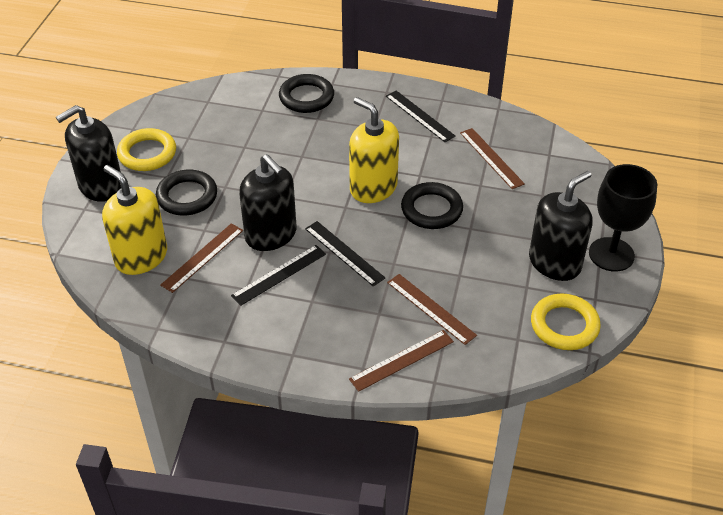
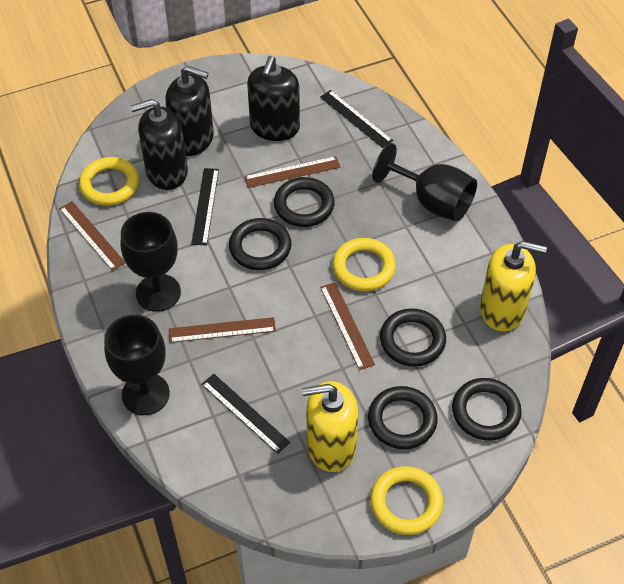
black goblet: [589,164,657,272] = 1 -> [104,315,170,415] [121,212,181,312] [372,143,477,222] = 3
black ring: [156,169,217,216] [279,74,334,113] [401,182,463,229] = 3 -> [229,218,291,270] [274,177,335,227] [368,386,438,449] [380,308,446,367] [452,378,522,440] = 5
yellow ring: [117,128,176,171] [531,294,601,350] = 2 -> [79,157,139,206] [332,238,396,291] [370,466,443,535] = 3

